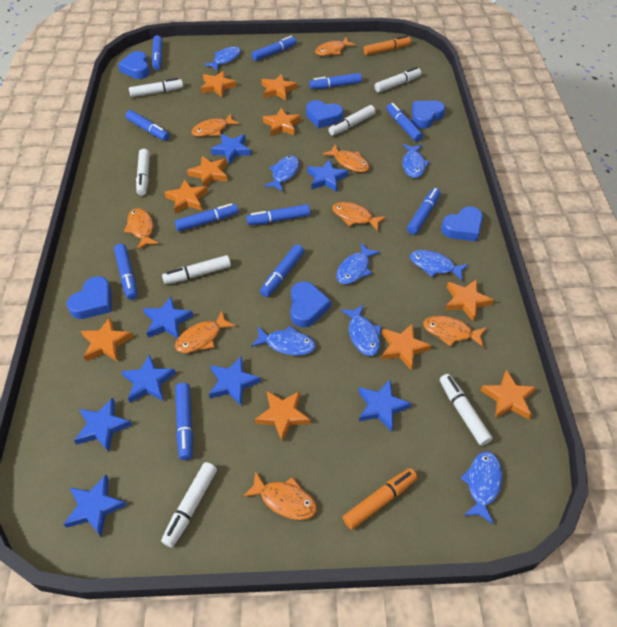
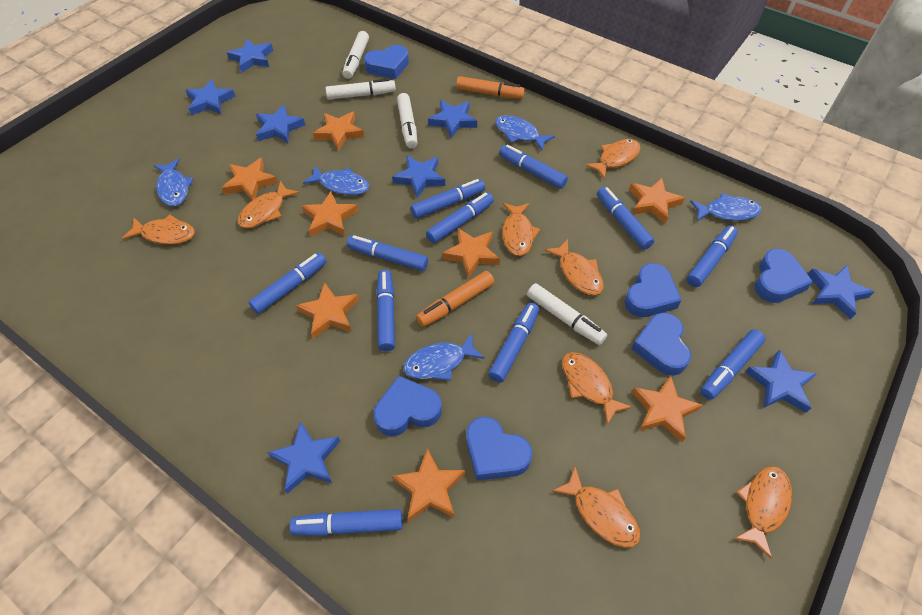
blue fish: [204,46,241,71] [251,326,316,356] [264,155,299,192] [336,243,380,284] [341,304,381,356] [403,144,430,178] [410,250,469,281] [461,451,502,524] = 8 -> [153,159,193,206] [303,165,369,195] [403,334,485,381] [495,115,555,150] [690,193,762,221] = 5
orange star: [81,317,133,362] [164,179,208,214] [187,156,228,186] [201,71,237,97] [255,391,310,442] [262,74,297,100] [262,108,301,136] [381,323,432,370] [445,279,494,322] [481,370,536,419] = 10 -> [222,158,278,200] [296,282,359,339] [302,191,358,237] [313,112,364,151] [392,448,465,522] [442,228,500,278] [629,178,685,224] [632,375,702,442] = 8
white marker: [129,78,183,97] [136,149,150,196] [161,462,217,547] [162,255,231,284] [329,105,375,136] [374,67,421,93] [440,374,493,446] = 7 -> [326,78,396,100] [342,31,369,79] [397,93,417,149] [527,283,607,345] = 4

